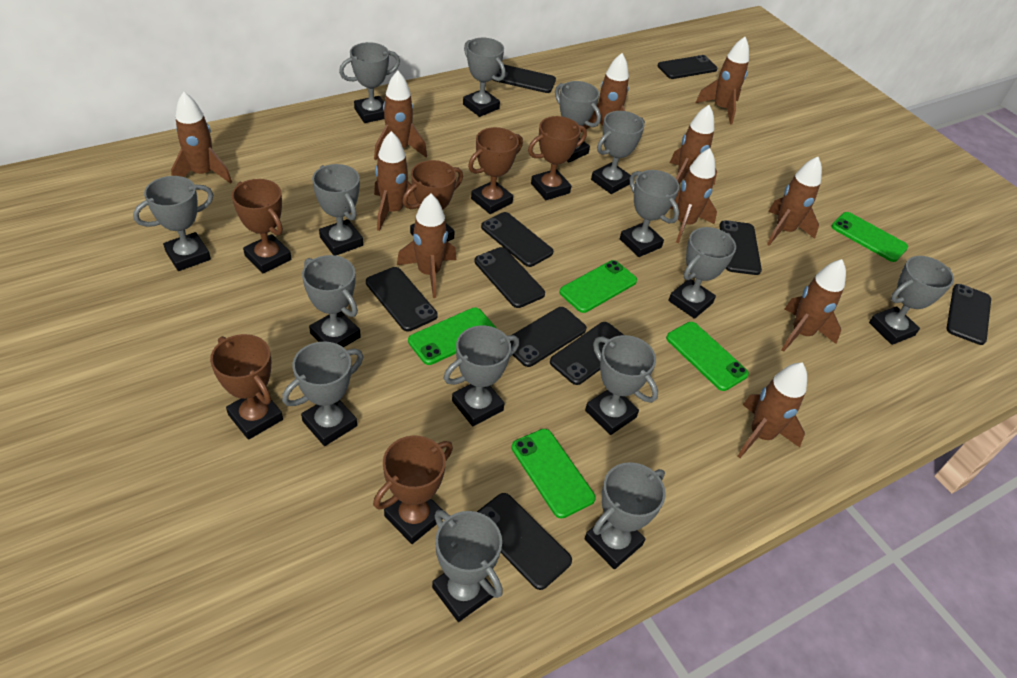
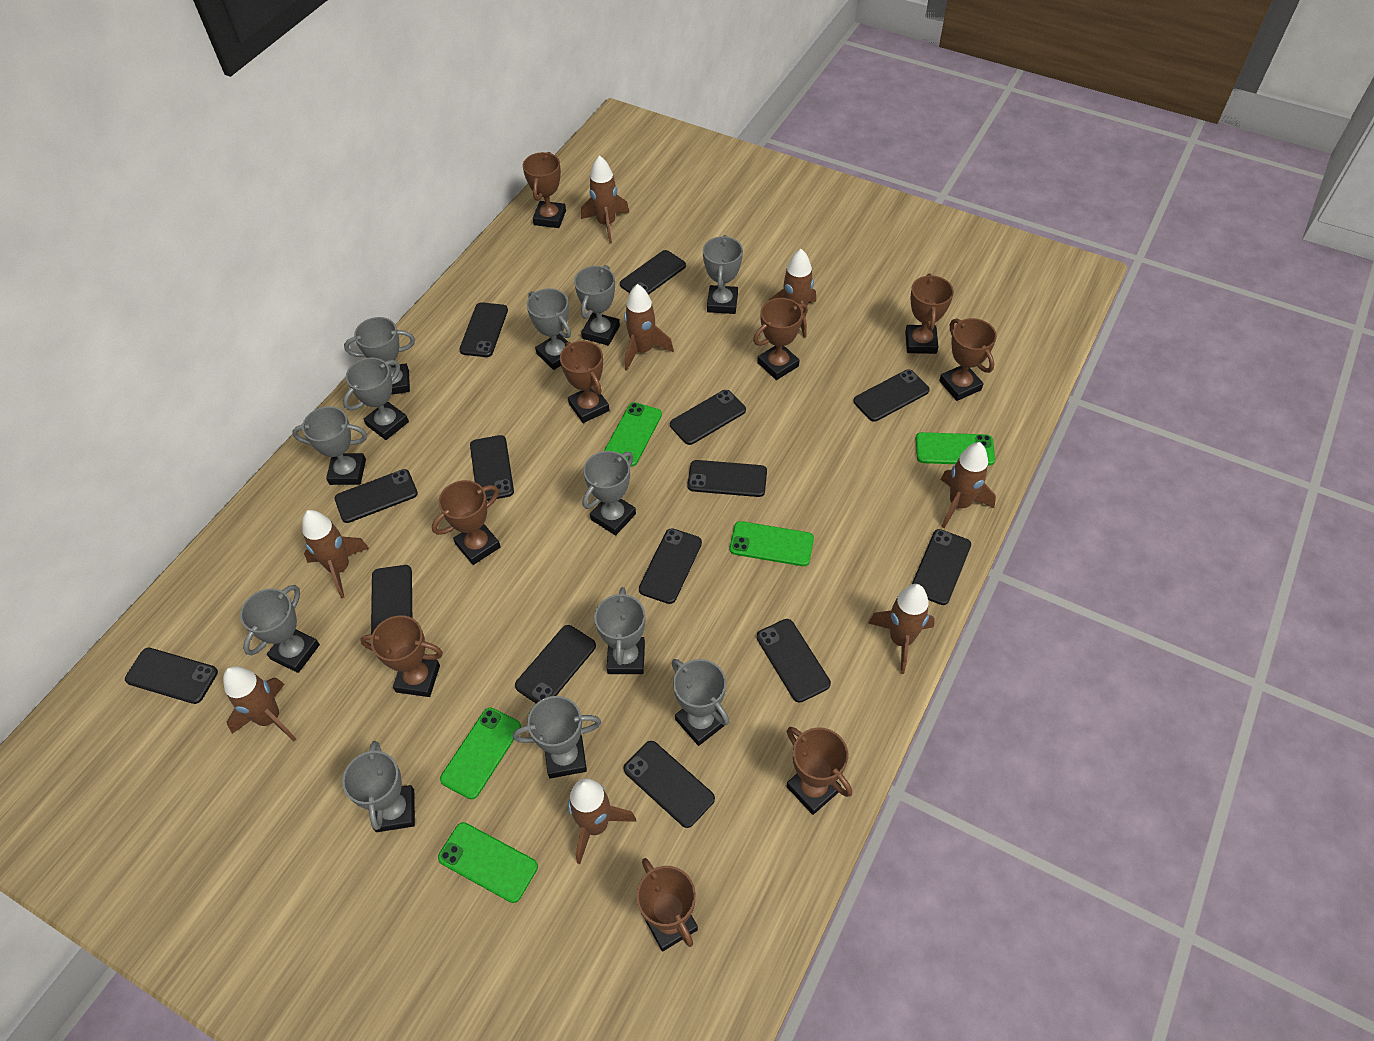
black phone: [366,267,438,331] [474,247,545,308] [477,493,572,590] [481,212,553,267] [492,65,556,93] [510,307,587,367] [550,322,624,385] [658,55,718,79] [719,220,762,275] [946,284,991,345] = 10 -> [125,648,218,704] [335,469,418,523] [371,565,412,634] [459,302,508,357] [470,435,514,501] [515,625,596,704] [620,250,686,295] [624,741,715,828] [639,528,702,604] [670,390,746,445] [687,460,767,497] [757,619,831,702] [854,369,930,422] [912,529,971,605] = 14
brown rocket: [171,92,232,184] [374,71,427,161] [374,131,419,231] [397,194,456,298] [581,53,629,132] [670,105,717,185] [670,148,717,243] [696,37,749,124] [738,362,807,458] [767,157,822,245] [781,259,846,352] = 11 -> [223,666,296,741] [302,510,369,598] [568,778,636,864] [581,155,630,243] [624,284,674,371] [769,249,816,338] [868,584,935,674] [940,442,996,528] = 8
brown trophy: [210,334,283,440] [232,179,291,273] [373,436,453,544] [402,160,463,241] [468,127,523,214] [528,116,587,200] = 6 -> [360,615,443,697] [432,480,501,565] [523,152,566,228] [560,341,609,423] [636,858,698,951] [753,298,808,380] [787,727,852,815] [905,274,954,354] [939,318,997,401] = 9
grey trophy: [133,176,213,271] [282,341,363,446] [302,255,361,348] [312,164,363,255] [339,42,400,123] [432,510,503,622] [444,326,519,426] [463,38,506,117] [555,81,601,163] [584,462,666,569] [585,335,658,435] [591,111,645,194] [620,170,680,257] [669,227,736,319] [869,256,954,345] = 15 -> [240,585,320,673] [292,406,367,485] [342,741,415,832] [343,358,409,440] [344,317,415,395] [513,696,601,778] [527,288,571,370] [574,265,620,346] [583,451,636,535] [594,587,646,674] [672,659,729,746] [703,235,743,314] = 12

